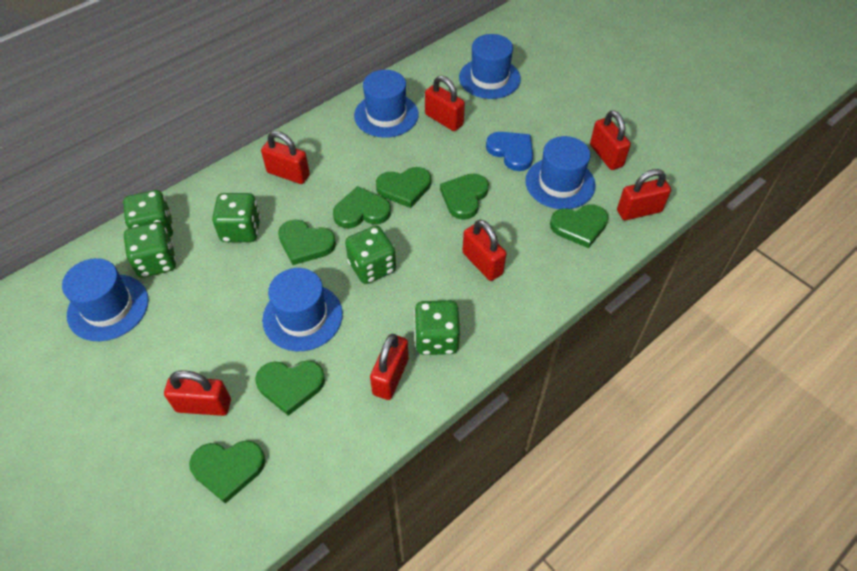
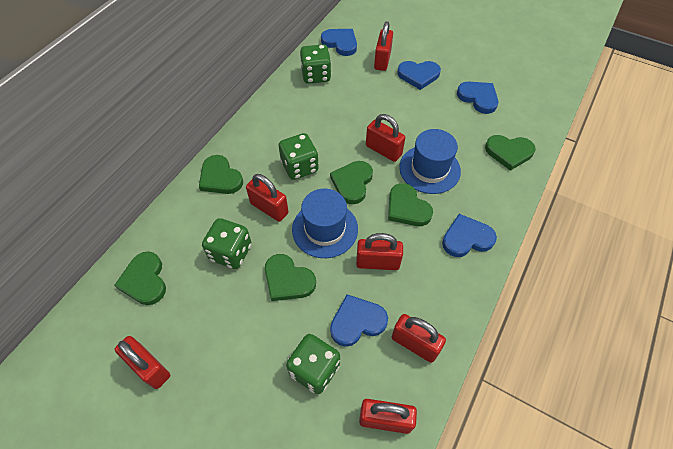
blue hat: [62,258,149,341] [262,268,343,351] [354,70,419,138] [459,34,521,99] [525,136,596,209] = 5 -> [292,189,358,258] [399,129,461,194] = 2
blue heart: [486,132,533,171] = 1 -> [321,29,357,56] [330,294,388,347] [397,61,441,90] [442,214,497,257] [457,82,498,114] = 5
green dice: [123,190,173,237] [124,222,176,278] [212,193,261,242] [345,226,396,284] [414,300,460,355] = 5 -> [202,218,252,269] [279,133,319,180] [286,334,340,394] [300,44,331,84] = 4
green heart: [189,441,265,504] [255,360,325,416] [278,220,336,265] [333,186,391,228] [376,167,431,208] [440,173,489,220] [550,205,609,248] = 7 -> [114,251,166,305] [199,155,243,194] [265,254,316,301] [330,161,373,204] [388,183,433,226] [485,135,536,171] = 6

